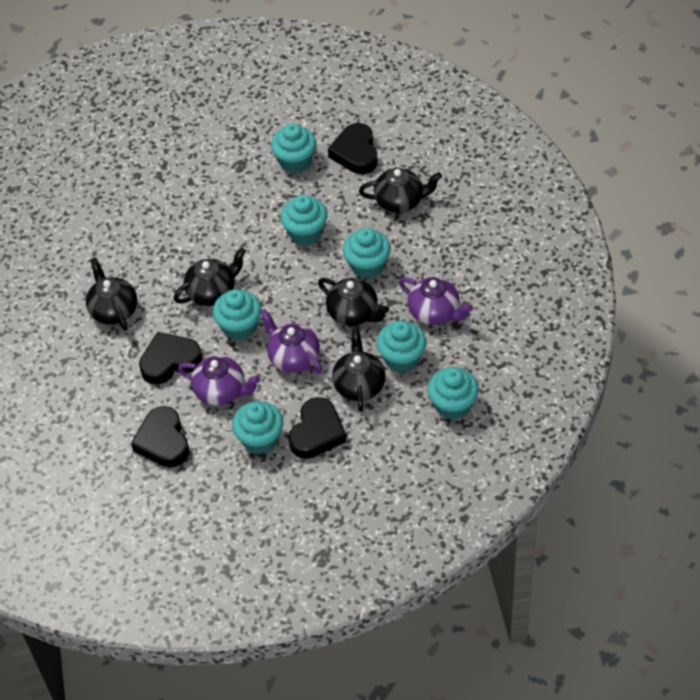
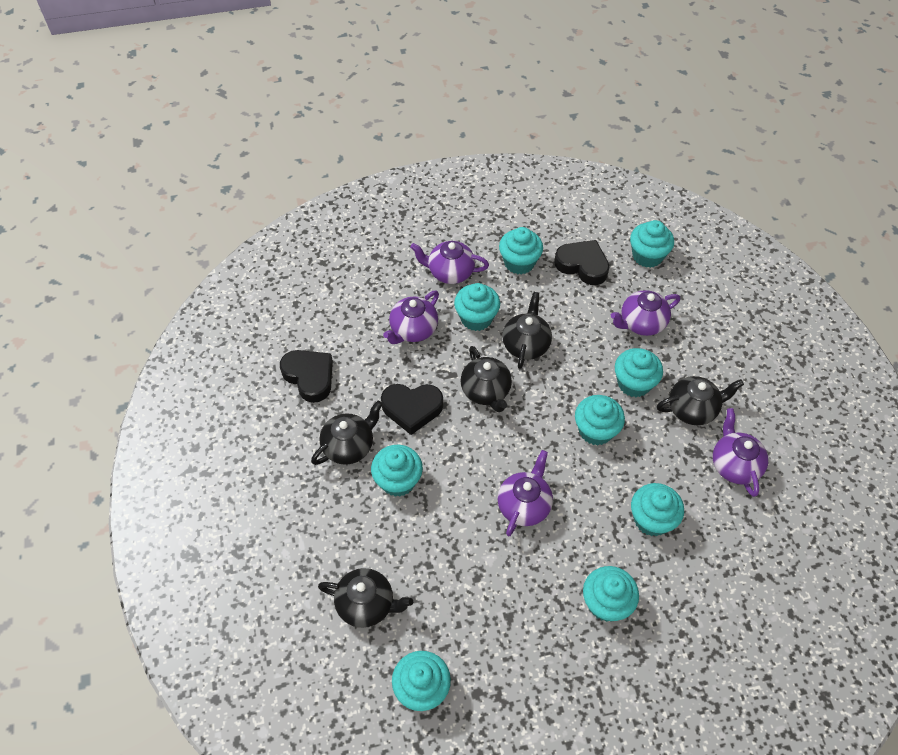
black heart: [131,406,189,468] [139,332,202,385] [288,397,346,459] [328,123,378,174] = 4 -> [280,350,333,403] [381,384,443,435] [554,240,610,285] = 3
purple teapot: [178,356,260,405] [260,309,322,374] [399,277,473,325] = 3 -> [383,291,439,344] [410,241,489,284] [497,450,553,536] [611,290,680,336] [713,408,768,497] = 5
turquoise cupcake: [213,289,262,341] [232,401,283,454] [271,123,316,173] [280,195,327,245] [343,228,391,279] [376,321,426,372] [427,367,479,420] = 7 -> [371,445,423,497] [392,651,451,711] [454,283,500,331] [499,227,543,275] [575,395,625,446] [583,566,639,622] [615,348,663,397] [630,220,674,268] [631,483,684,536] = 9

